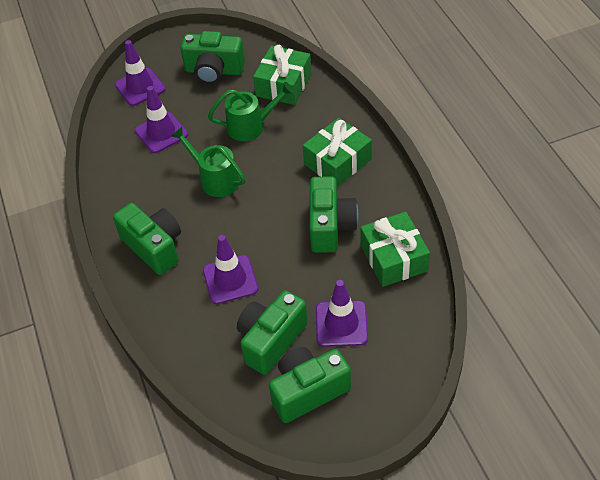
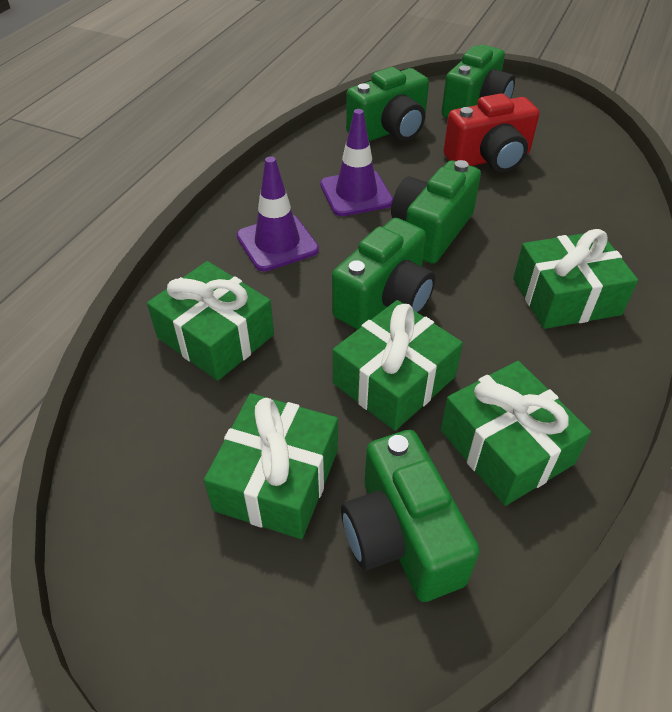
green gift: [253,45,312,105] [303,118,372,187] [360,212,430,287] = 3 -> [147,261,274,381] [204,393,338,539] [333,300,463,431] [440,361,591,506] [513,229,638,329] = 5
green watering can: [171,127,246,197] [208,82,294,141] = 2 -> none = 0
purple traffic cone: [115,40,165,106] [135,86,188,153] [203,235,258,304] [316,280,368,347] = 4 -> [237,156,319,272] [320,109,393,216] = 2
red camera: none = 0 -> [443,93,539,173] = 1

